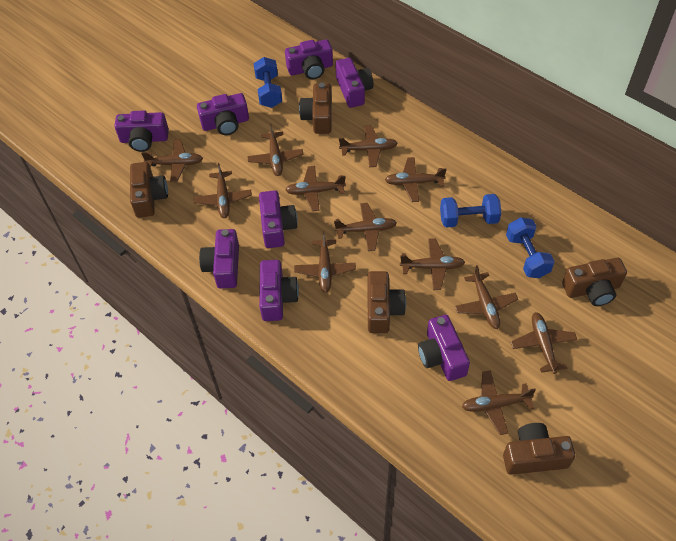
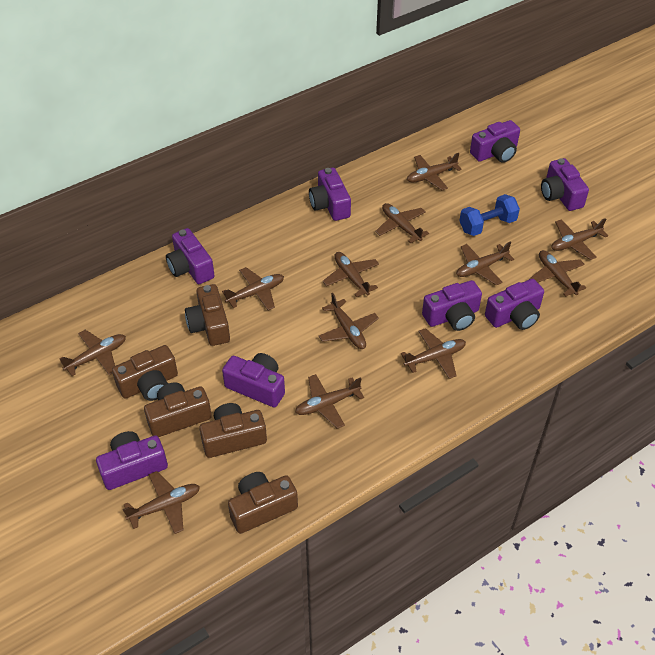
blue dumbbell: [253,57,282,108] [440,194,501,228] [506,217,555,278] = 3 -> [459,194,520,236] = 1

